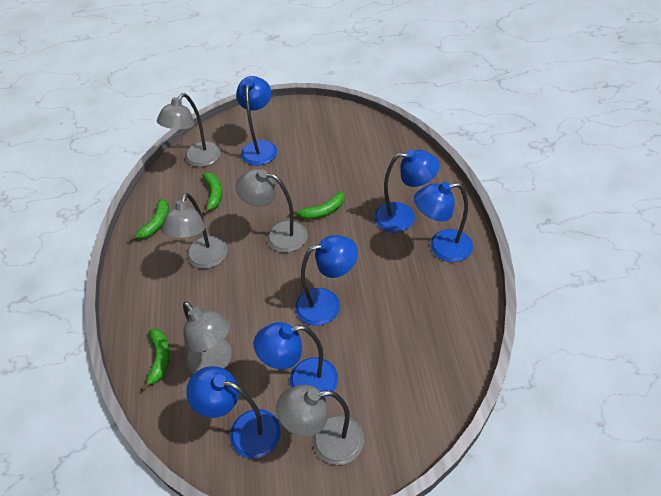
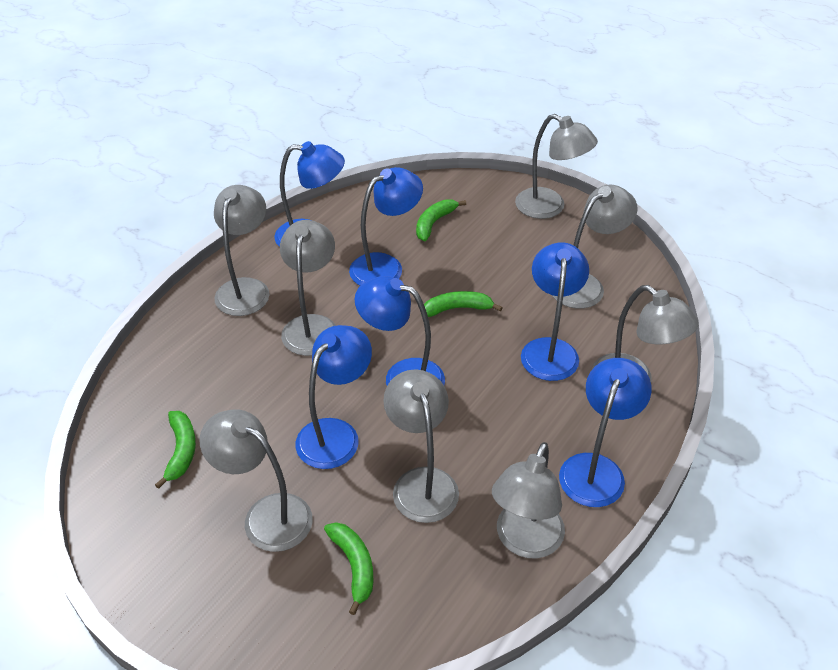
grey lamp: [157,93,221,167] [161,193,228,269] [183,301,232,374] [236,169,308,253] [276,385,364,465] = 5 -> [199,409,312,552] [214,185,269,316] [280,220,336,356] [383,369,459,523] [492,442,565,559] [515,114,598,219] [552,185,637,309] [592,285,699,382] = 8

